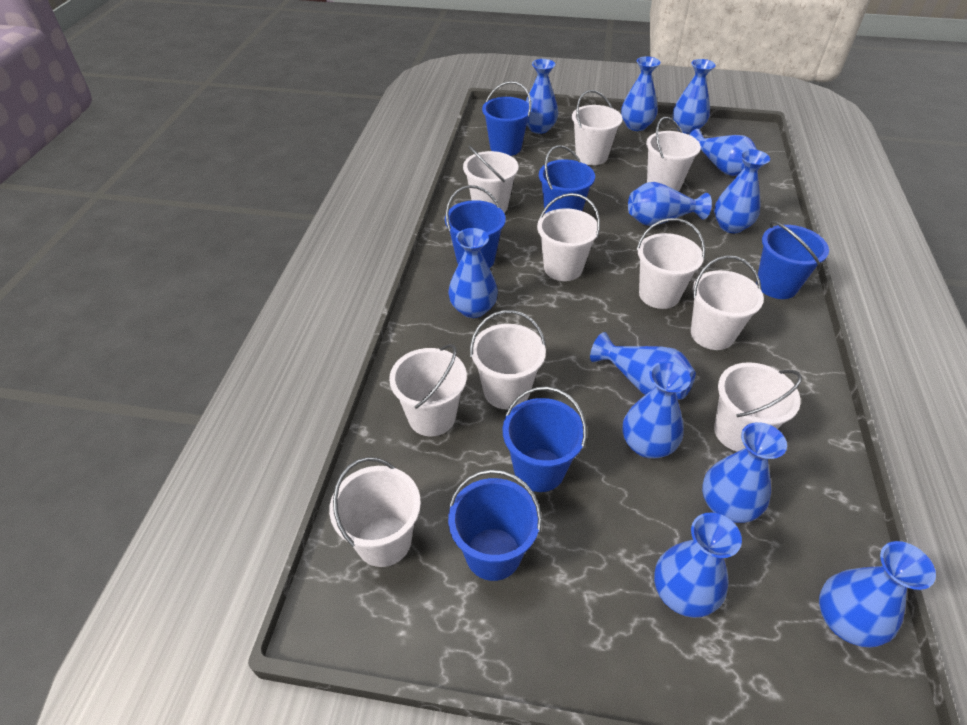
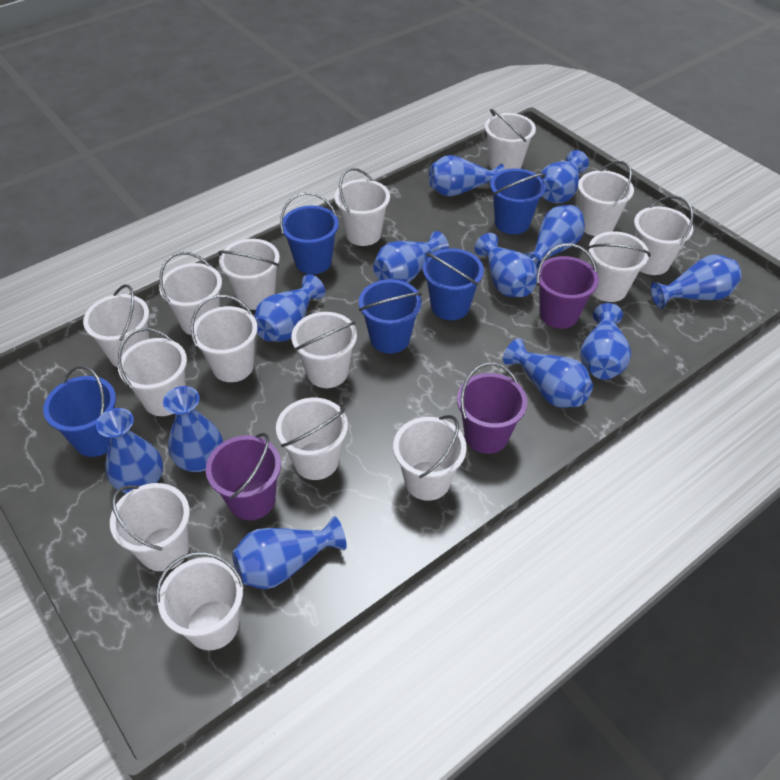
blue bucket: [445,185,506,268] [448,469,542,581] [482,81,532,156] [503,386,587,492] [539,145,595,213] [756,221,829,299] = 6 -> [43,365,116,457] [280,192,339,274] [359,279,422,353] [423,248,484,320] [490,168,546,234] = 5
purple bucket: none = 0 -> [206,433,281,520] [457,362,527,454] [537,244,599,329] = 3
white bucket: [329,457,421,567] [389,344,467,436] [463,146,518,213] [470,310,546,410] [537,193,600,281] [572,90,623,165] [637,218,705,309] [646,117,701,191] [691,256,764,350] [714,362,802,452] = 10 -> [83,284,149,368] [110,483,190,571] [118,328,187,416] [156,552,245,650] [159,252,222,335] [191,295,258,382] [218,239,280,310] [276,398,348,480] [291,312,357,388] [334,168,390,246] [393,415,467,501] [485,109,536,170] [578,161,634,236] [587,231,651,302] [634,196,694,275] = 15

